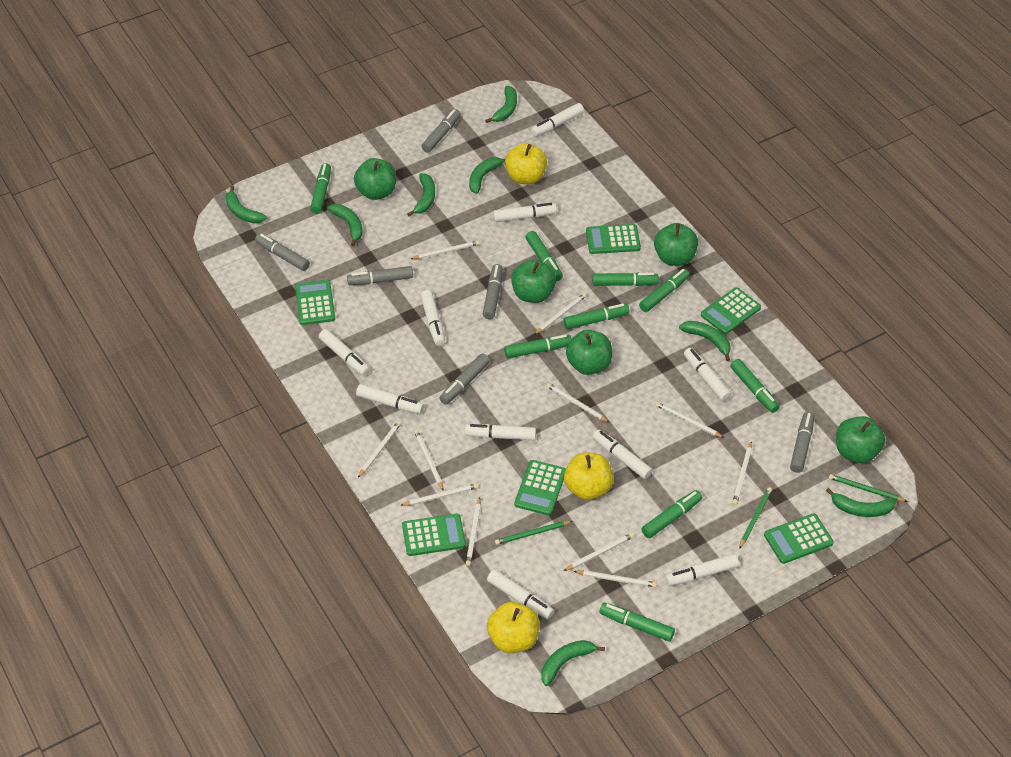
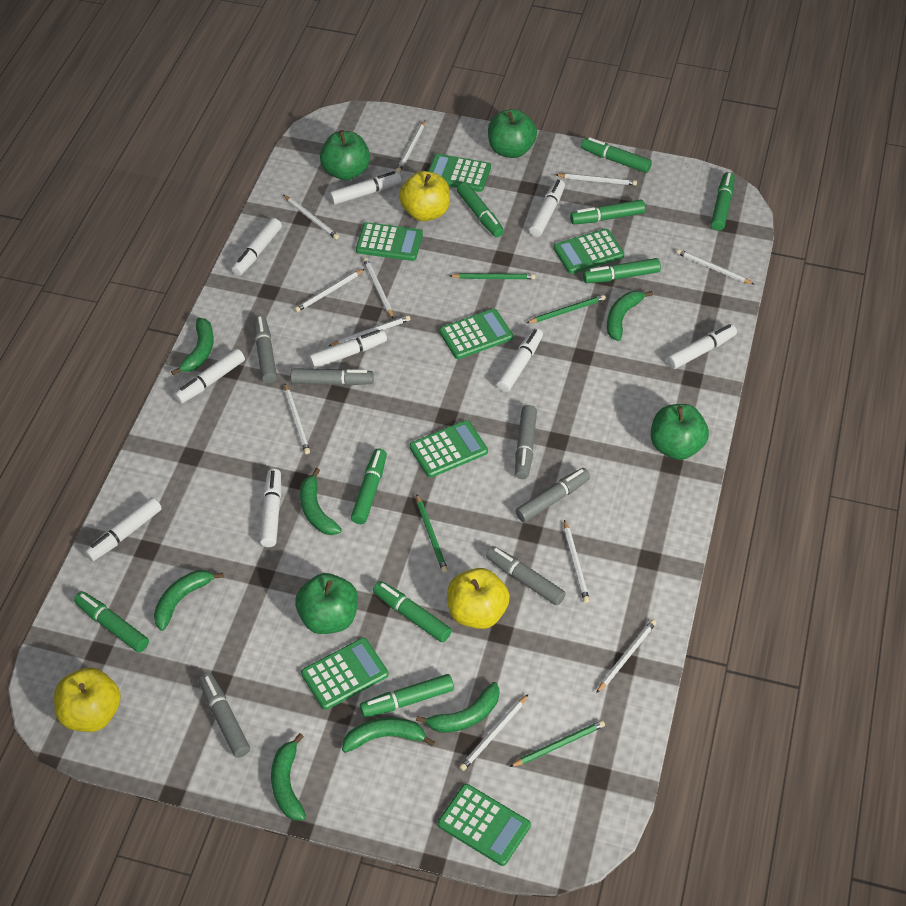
green apple: [354,158,396,200] [511,259,556,303] [566,330,612,375] [654,223,698,266] [836,416,885,463] = 5 -> [295,573,358,634] [320,130,370,180] [488,109,537,158] [651,404,709,460] = 4
green banana: [226,185,267,223] [327,204,363,246] [407,173,435,216] [469,157,505,194] [485,86,517,123] [541,640,605,686] [679,321,731,361] [826,488,896,517] = 8 -> [154,570,224,631] [171,318,214,375] [271,733,306,820] [300,468,342,535] [342,717,435,753] [416,682,500,733] [607,291,653,341] = 7
green calculator: [295,280,335,325] [402,514,466,556] [514,460,566,515] [586,224,641,254] [701,287,761,334] [764,513,834,564] = 6 -> [301,638,388,710] [356,222,423,261] [409,420,488,478] [428,153,491,192] [438,784,531,866] [439,309,513,359] [553,229,624,274] = 7
green pencil: [495,521,573,545] [739,487,772,549] [829,474,908,502] = 3 -> [416,494,448,573] [450,273,535,279] [510,720,605,767] [526,295,606,323] = 4
white marker: [319,329,370,376] [356,384,424,414] [420,290,445,346] [465,424,536,440] [487,570,554,619] [493,203,557,222] [531,103,584,137] [593,430,653,479] [665,554,739,586] [684,348,732,401] = 10 -> [85,497,162,561] [174,348,245,404] [232,218,282,276] [260,469,281,547] [309,330,387,369] [329,171,402,205] [497,328,543,392] [529,179,565,237] [667,324,737,369] = 9

